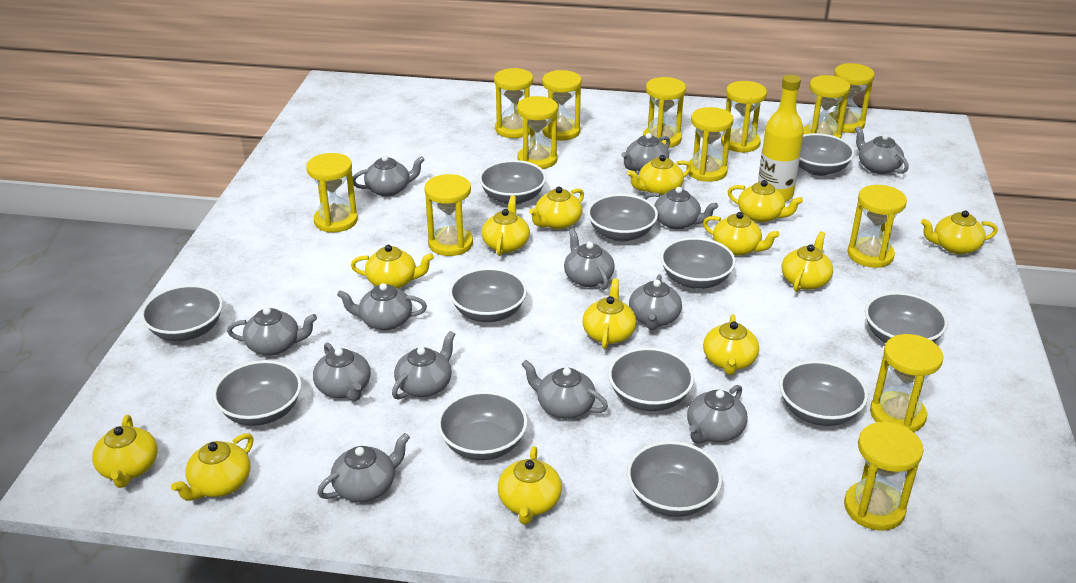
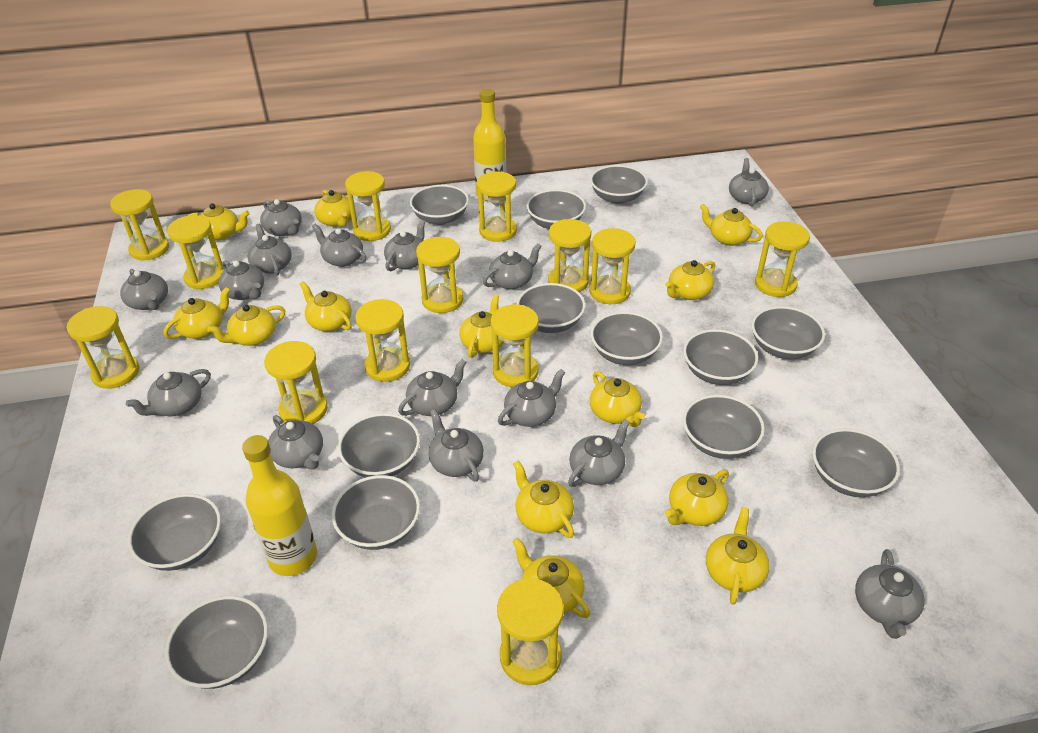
grey bowl: [141,285,223,341] [213,360,302,426] [437,391,528,460] [449,268,527,322] [479,160,546,205] [587,194,658,242] [608,347,694,411] [627,441,722,517] [660,237,736,289] [779,360,868,426] [799,133,855,176] [865,292,948,343] = 12 -> [128,494,221,571] [165,596,268,689] [332,475,420,550] [338,413,420,478] [410,185,469,225] [517,283,586,333] [526,189,586,229] [590,165,648,204] [591,312,663,365] [683,329,758,385] [683,395,765,459] [752,306,825,359] [812,428,900,497] = 13
grey teapot: [227,307,317,356] [313,342,371,401] [317,433,410,502] [337,283,427,330] [353,155,424,197] [392,331,455,400] [521,360,608,419] [564,228,615,290] [621,133,670,172] [629,274,682,330] [644,187,718,230] [687,385,748,444] [855,126,909,174] = 13 -> [120,269,168,310] [126,369,211,416] [218,261,264,300] [248,224,292,275] [260,199,302,236] [268,415,323,470] [312,223,366,267] [384,220,425,271] [398,359,466,416] [429,409,484,482] [483,243,542,290] [498,369,565,427] [568,419,630,487] [729,158,769,206] [855,549,924,639] = 15
yellow bottle: [758,75,804,202] = 1 -> [242,435,317,576] [473,89,506,201] = 2

